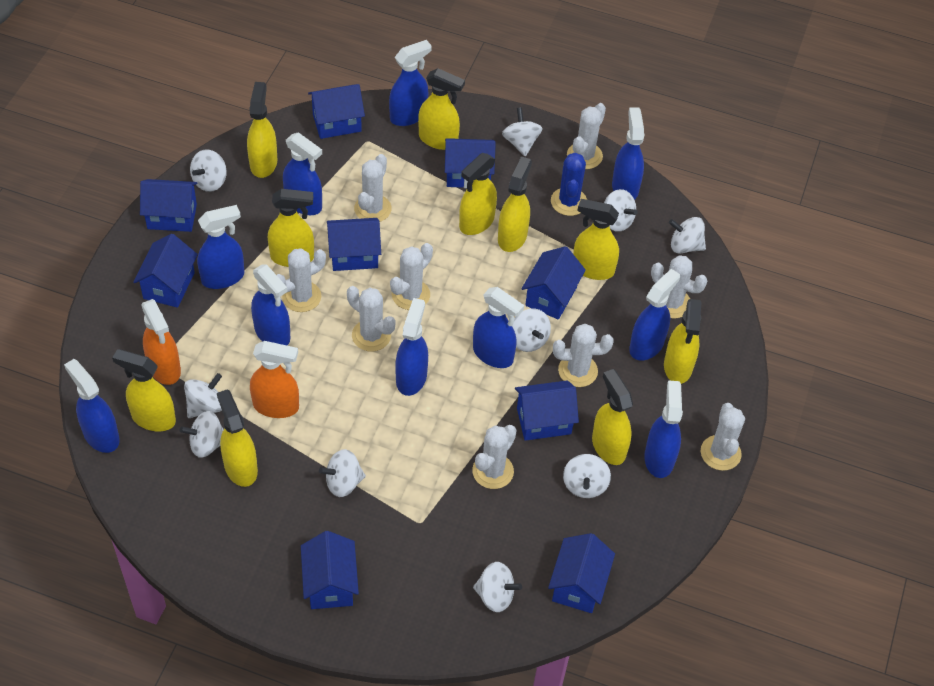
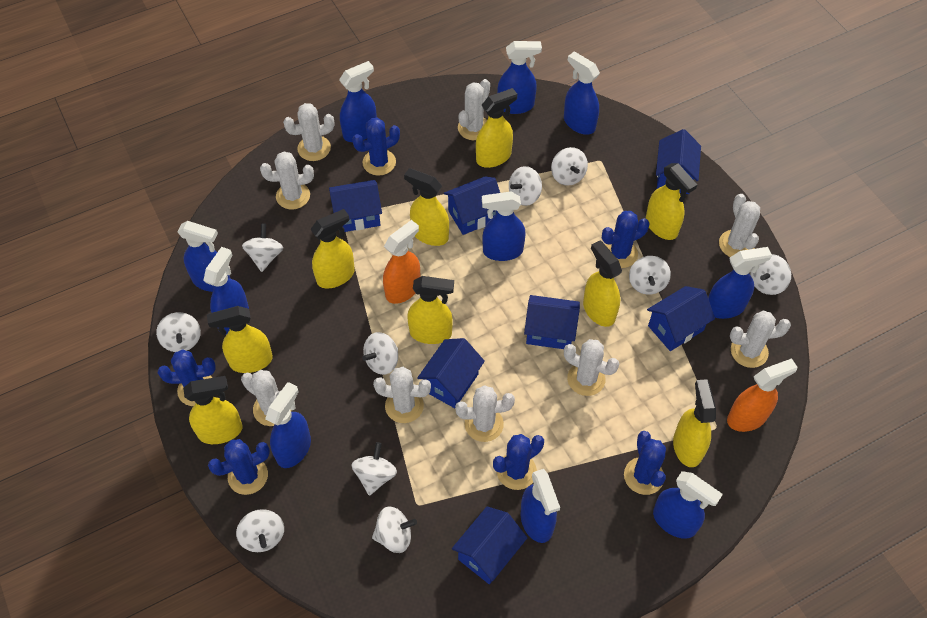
blue cactus: [551,153,587,216] = 1 -> [158,349,216,406] [208,439,270,495] [352,118,400,176] [493,434,544,490] [602,211,650,268] [624,431,666,495] = 6
blue house: [133,234,198,308] [140,179,198,232] [301,531,359,609] [308,84,365,139] [327,218,381,271] [445,138,496,188] [515,380,579,441] [522,246,586,320] [548,533,615,613] = 9 -> [329,180,382,232] [417,338,485,408] [444,176,500,235] [452,507,527,584] [524,295,580,349] [647,286,715,351] [656,129,701,194] = 7
yellow spray bottle: [112,349,176,431] [217,389,258,487] [247,82,277,178] [268,189,314,267] [418,68,465,150] [459,153,497,235] [498,156,532,252] [573,199,619,280] [592,369,633,465] [664,299,702,384] = 10 -> [183,376,243,444] [207,306,273,373] [311,209,355,288] [404,168,449,246] [407,276,454,344] [476,88,517,168] [583,241,622,327] [646,163,697,240] [673,379,716,467] = 9

